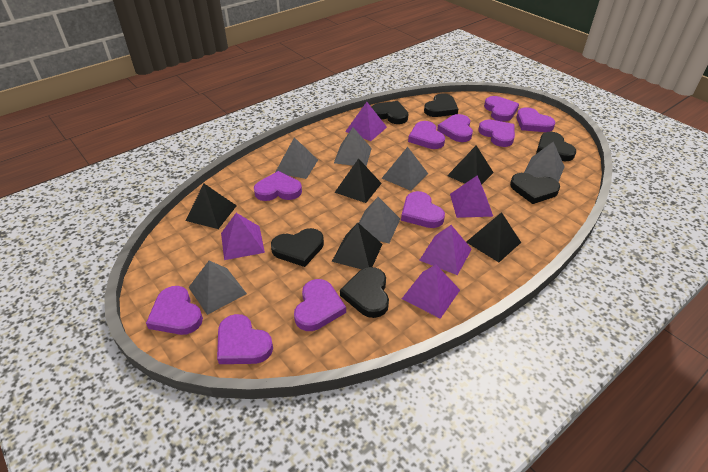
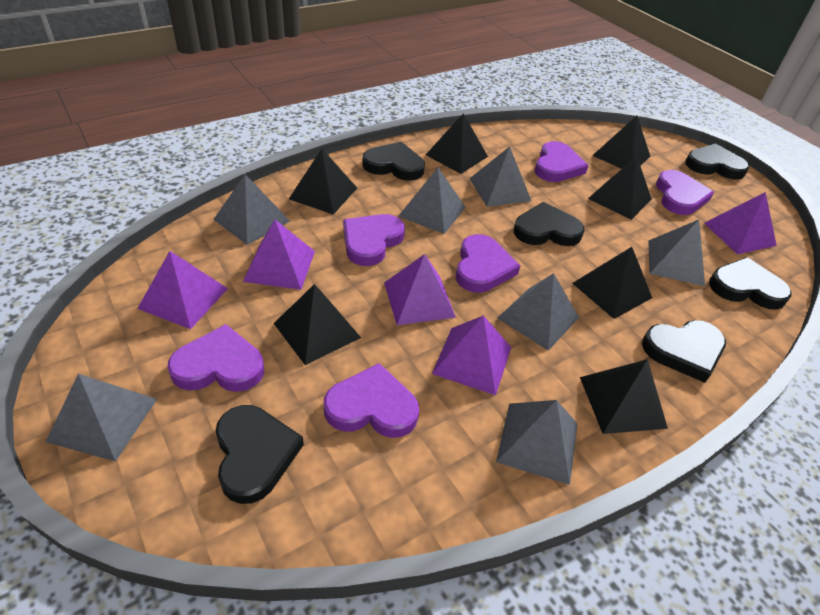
black pyramid: [185,184,237,229] [332,223,382,269] [335,158,382,203] [447,145,494,185] [466,212,521,262] = 5 -> [274,284,361,365] [289,149,357,215] [426,113,488,174] [572,247,652,319] [580,359,668,434] [588,157,652,220] [592,116,650,169] = 7
grey pyramid: [188,261,247,315] [276,137,318,179] [334,127,372,166] [359,197,400,244] [382,147,428,191] [524,142,565,182] = 6 -> [46,374,157,462] [213,174,290,245] [399,168,466,234] [470,146,531,207] [496,400,578,485] [497,273,579,351] [648,220,705,286] = 7
purple heart: [146,286,203,335] [217,314,273,364] [254,171,302,201] [294,279,346,331] [401,191,445,228] [408,121,445,149] [437,114,473,142] [478,120,515,147] [484,96,519,122] [517,107,555,132] = 10 -> [168,324,265,392] [324,363,419,438] [343,214,405,266] [456,234,520,293] [535,141,589,182] [656,170,714,215] = 6

